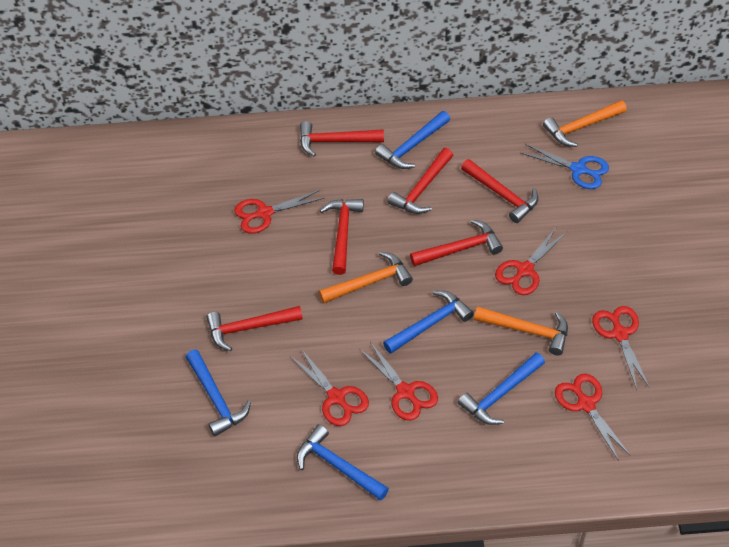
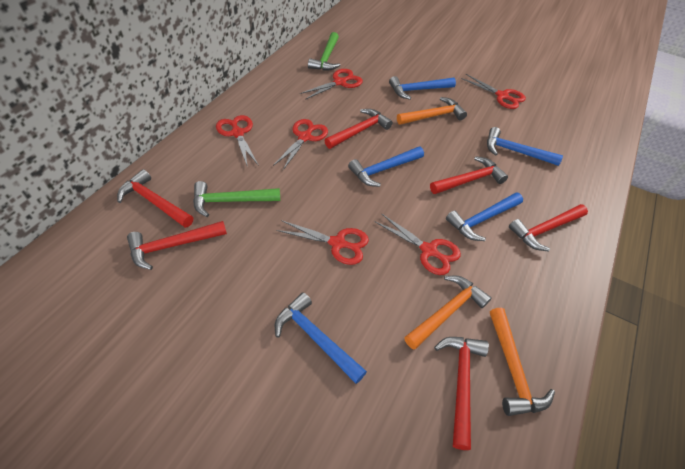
blue scissors: [521,144,609,189] = 1 -> none = 0
green hammer: none = 0 -> [193,181,280,217] [308,32,341,70] = 2

